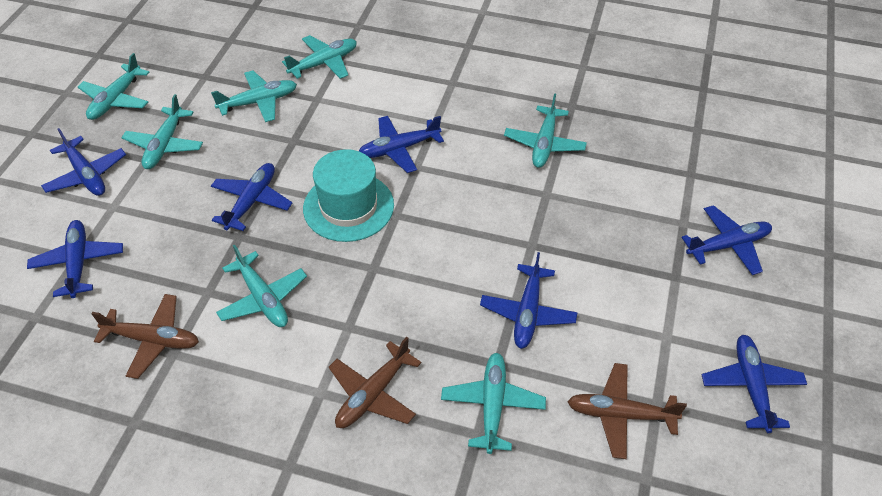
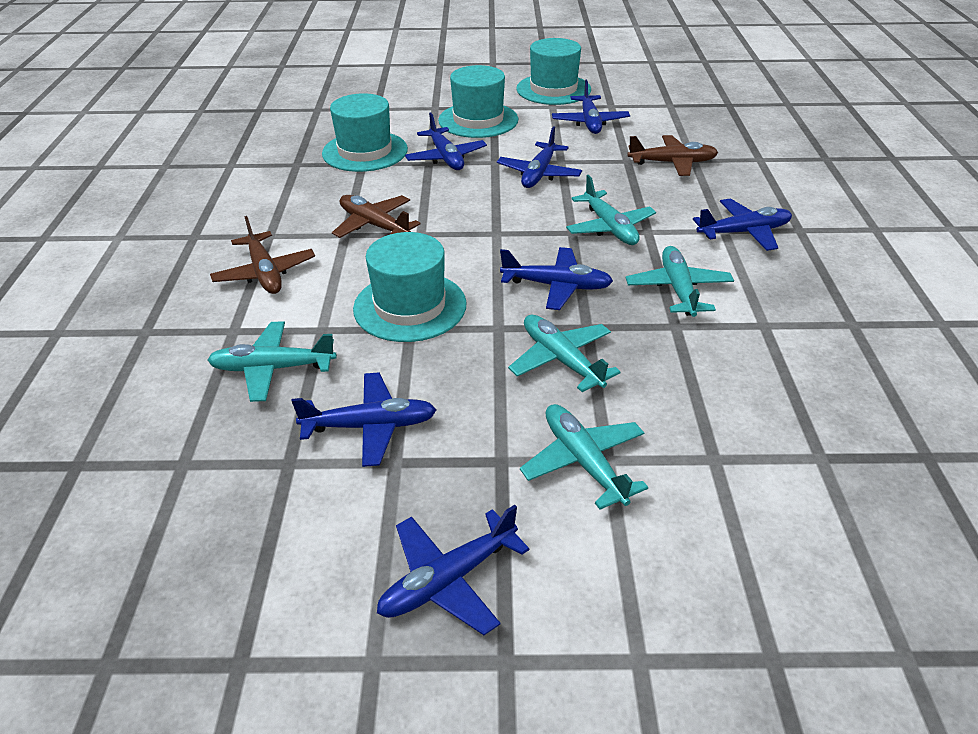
turquoise hat: [303,149,394,242] = 1 -> [322,93,408,172] [353,232,466,342] [438,65,518,138] [516,38,591,105] = 4
turquoise plane: [78,53,150,120] [122,94,203,169] [211,70,297,122] [216,244,307,327] [282,35,357,79] [441,353,546,454] [504,93,587,168] = 7 -> [207,321,337,402] [508,315,620,392] [520,404,648,510] [566,175,656,245] [626,246,734,317] = 5

